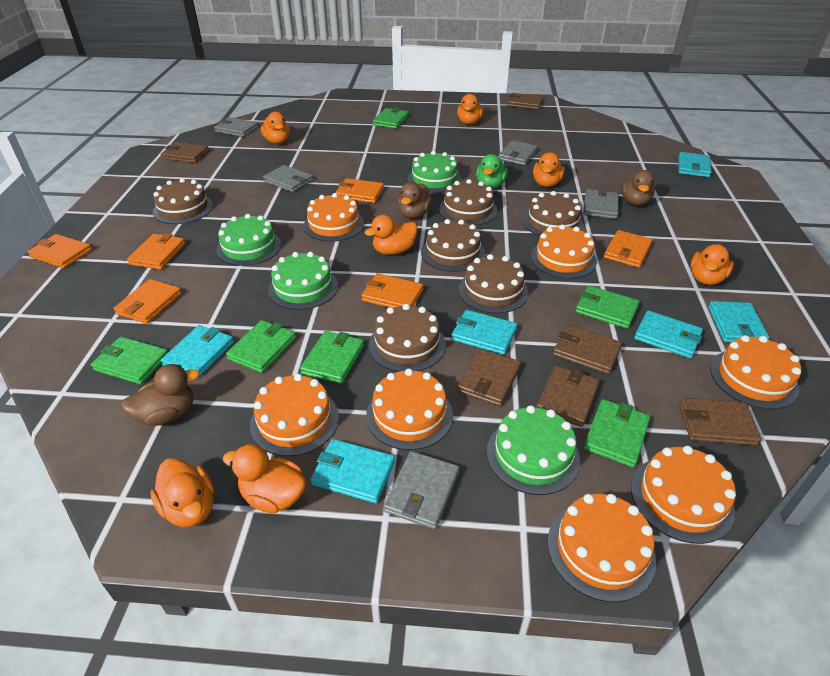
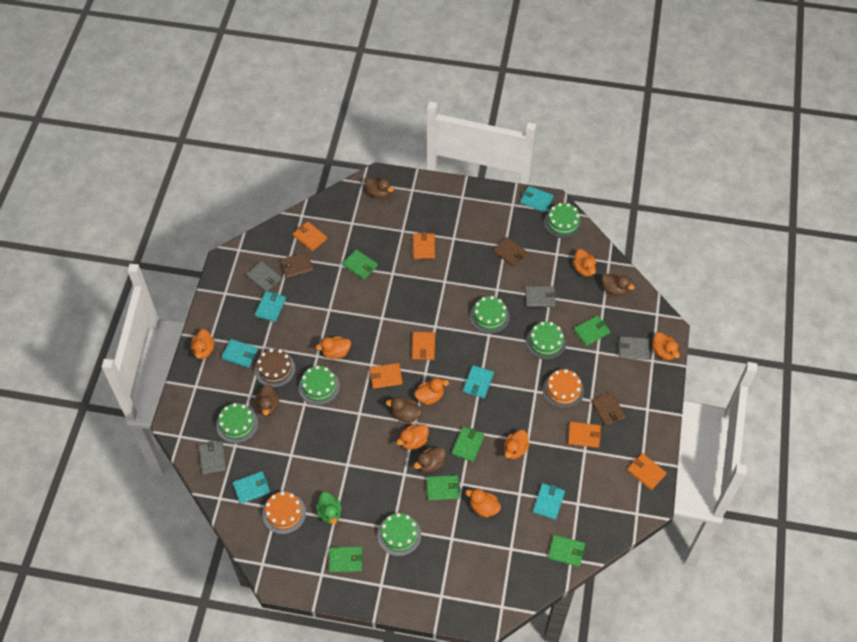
brown cake: [153,178,213,224] [369,304,446,372] [421,219,485,272] [439,179,497,225] [459,254,528,313] [523,191,584,236] = 6 -> [255,348,295,388] = 1
brown duck: [121,364,200,426] [398,182,433,219] [621,170,655,206] = 3 -> [255,385,279,416] [365,177,394,199] [386,397,422,423] [414,447,446,473] [602,274,635,296] = 5
brown wallet: [161,142,209,163] [457,349,521,406] [507,93,543,110] [536,366,600,427] [553,325,622,374] [679,397,761,446] = 6 -> [280,252,313,278] [493,237,528,267] [591,392,626,426] = 3
green cake: [217,214,281,266] [268,252,338,310] [408,151,462,193] [487,405,580,495] = 4 -> [216,403,258,444] [299,366,340,405] [377,513,421,556] [470,296,510,334] [526,322,566,360] [544,203,582,239] = 6
grey wallet: [214,117,258,137] [263,165,313,192] [383,451,459,529] [499,140,538,165] [583,189,619,219] = 5 -> [199,441,226,475] [246,261,281,291] [525,286,556,307] [619,336,650,360] = 4
orange cake: [250,374,339,456] [304,193,364,242] [366,368,453,450] [531,224,597,278] [547,494,656,602] [631,446,736,544] [710,335,801,409] = 7 -> [262,491,306,534] [543,369,584,409] = 2
orange duck: [150,458,214,527] [223,444,307,513] [261,112,290,144] [364,215,418,255] [457,94,484,125] [533,152,565,187] [690,244,734,285] = 7 -> [191,329,214,359] [316,337,351,359] [396,424,429,450] [414,378,449,405] [465,488,501,518] [504,430,530,459] [573,249,596,277] [652,332,680,360] = 8

